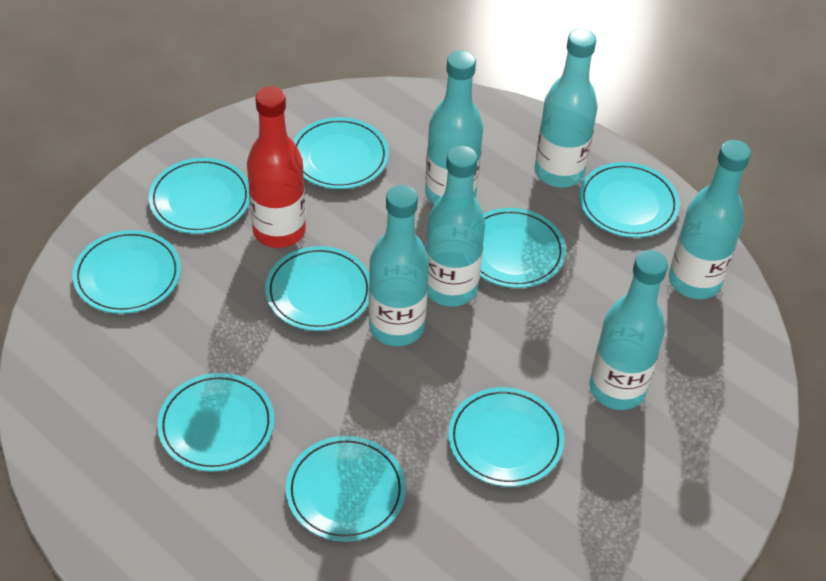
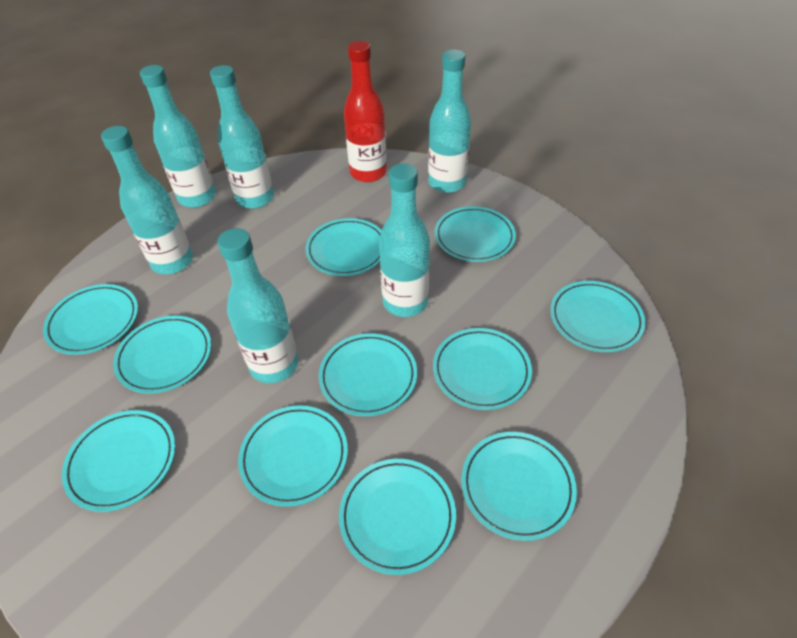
turquoise plate: [72,230,181,314] [149,158,250,234] [157,373,274,472] [265,246,370,331] [286,436,406,542] [293,117,389,189] [448,387,564,487] [480,208,566,288] [579,162,680,238] = 9 -> [43,284,138,355] [62,410,175,512] [113,316,211,394] [238,405,348,507] [305,218,382,276] [319,333,417,416] [339,459,456,575] [433,328,532,410] [434,206,516,262] [461,432,577,541] [550,281,646,352] = 11

